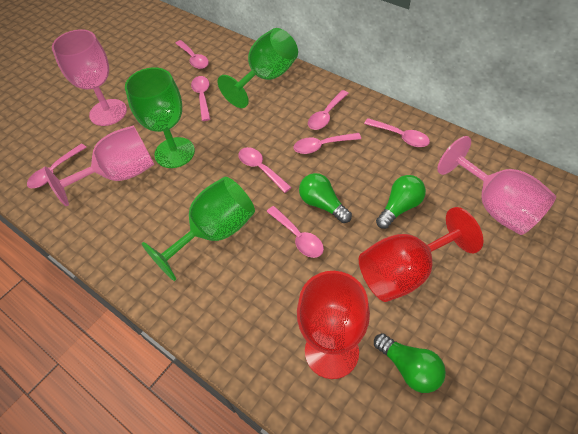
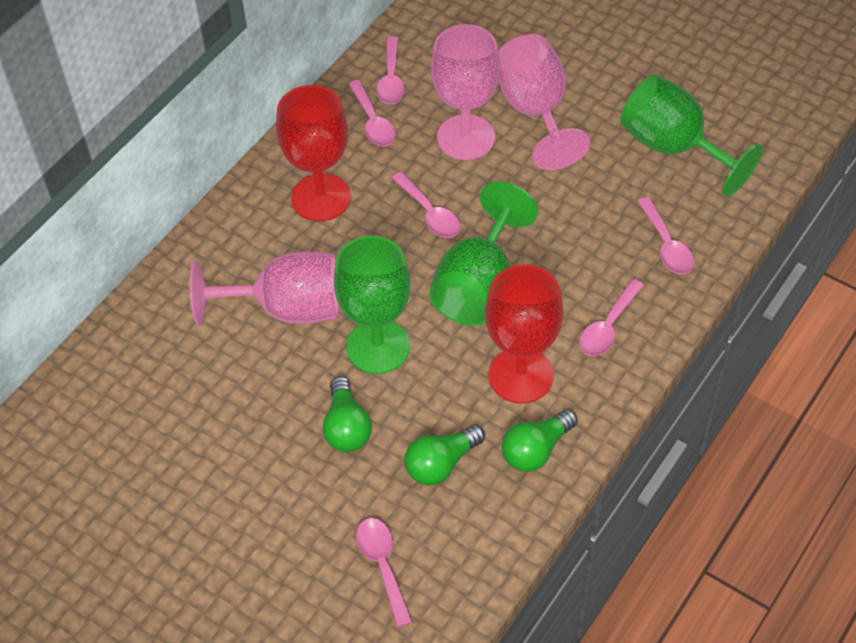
pink spoon: [27,144,87,188] [175,40,209,69] [191,76,210,121] [238,147,292,193] [266,206,324,258] [293,133,361,154] [308,90,349,130] [364,118,430,147] = 8 -> [348,80,396,147] [356,518,413,627] [376,36,405,104] [392,172,460,238] [579,279,644,356] [637,197,694,274] = 6

